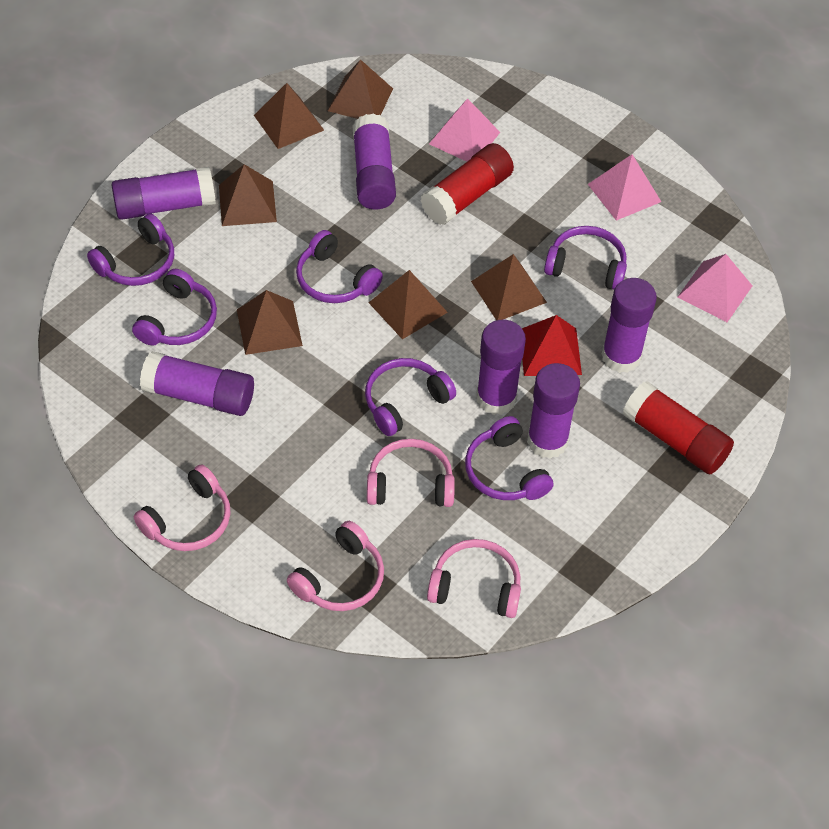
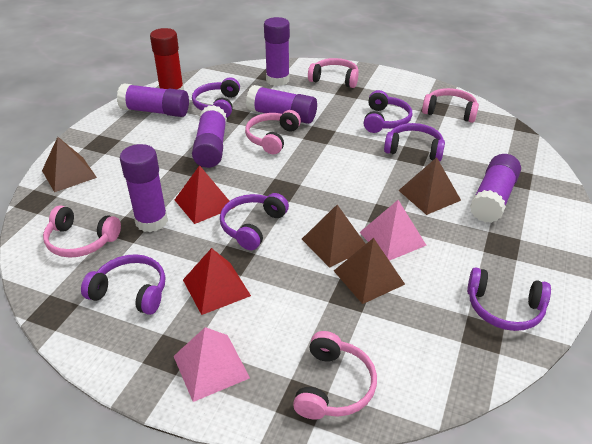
brown pyramid: [219,164,277,226] [237,290,303,355] [254,83,324,149] [328,59,393,119] [368,270,448,339] [471,254,547,320] = 6 -> [42,137,97,192] [302,205,365,268] [334,238,405,304] [398,157,461,215] = 4
pink headphones: [134,464,231,551] [287,521,384,611] [367,439,455,507] [427,539,521,618] = 4 -> [43,206,121,258] [245,110,301,155] [293,331,377,419] [308,58,359,88] [422,88,479,123] = 5
pink pyramid: [429,98,500,162] [588,154,661,221] [678,254,752,322] = 3 -> [174,327,250,402] [359,200,426,261] = 2
red glue stick: [420,143,514,225] [623,381,734,474] = 2 -> [150,28,184,90] = 1
red pyramid: [522,315,582,376] = 1 -> [175,165,235,224] [183,248,251,315] = 2

